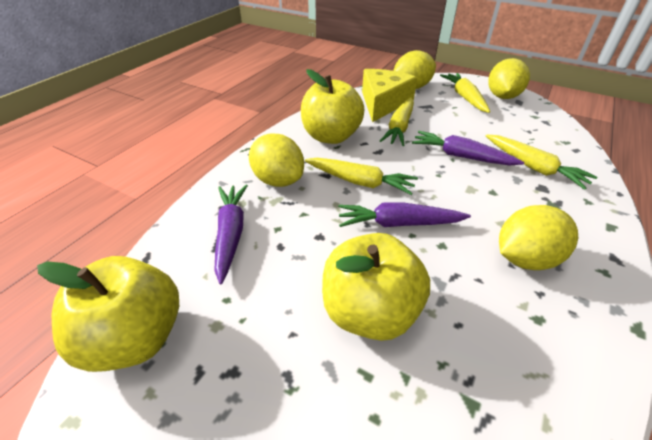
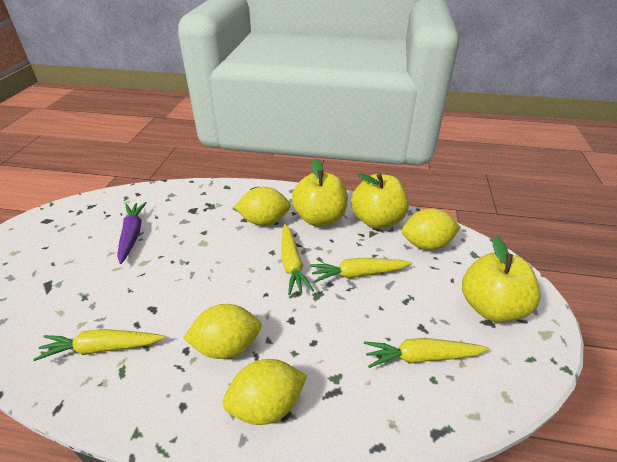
purple carrot: [214,185,248,284] [338,202,471,227] [412,131,524,166] = 3 -> [117,202,147,264] = 1
yellow cheese: [362,69,417,122] = 1 -> none = 0

